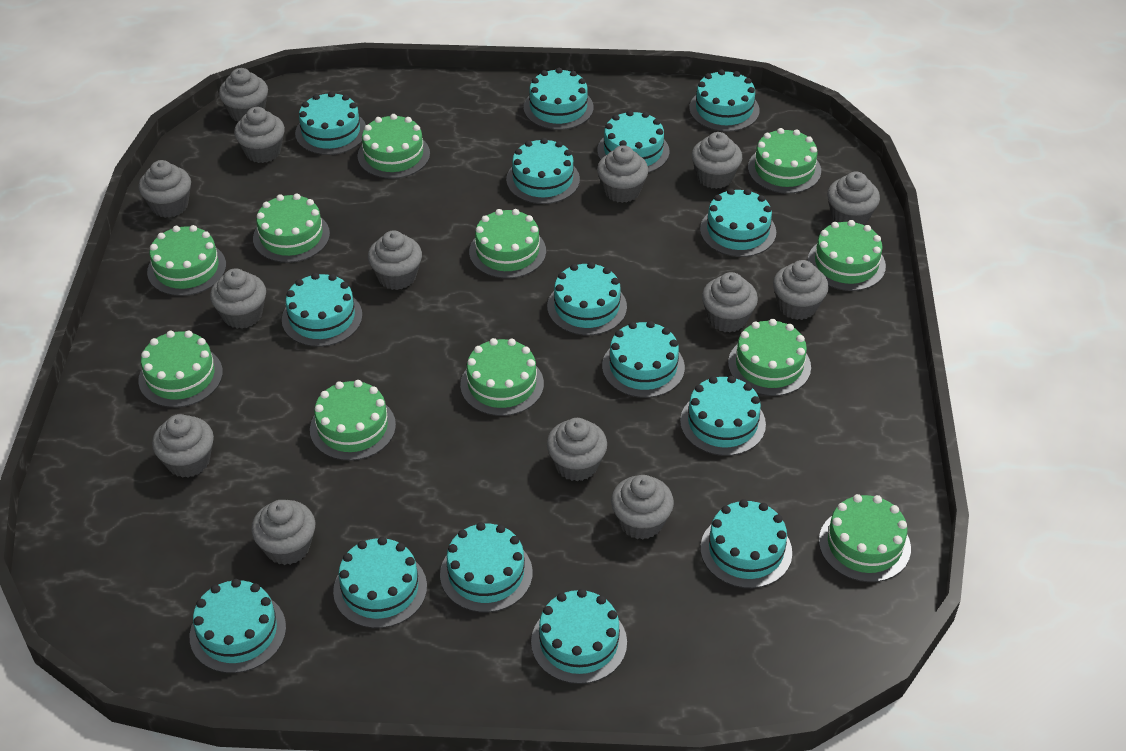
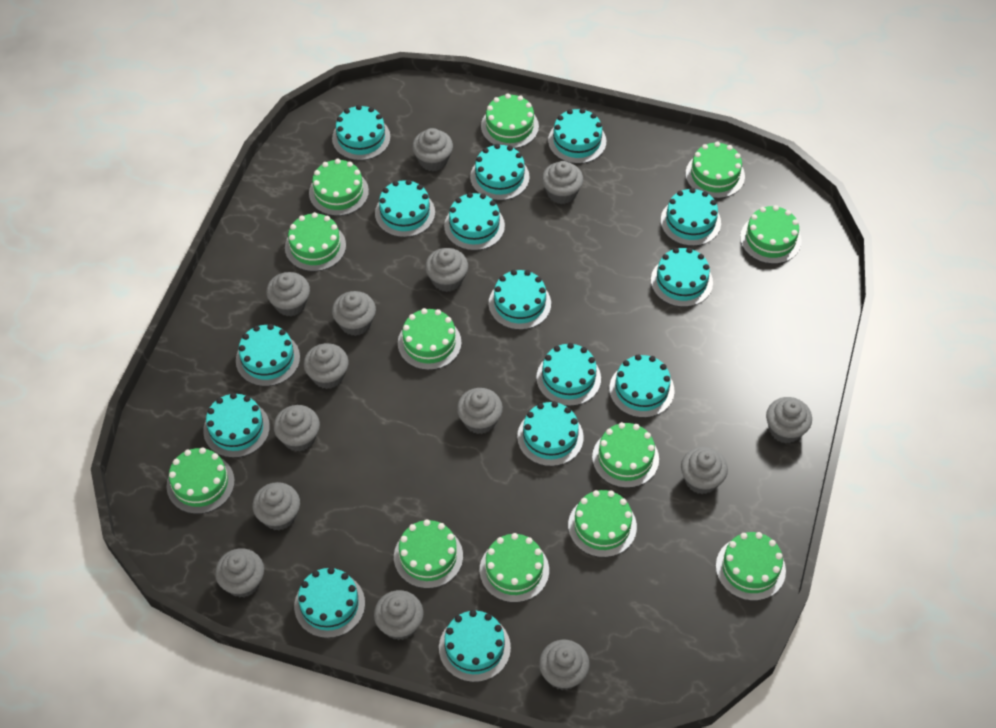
green cake: [138,330,223,408] [147,225,226,296] [253,193,330,263] [310,380,396,461] [358,114,430,179] [460,338,544,416] [469,209,546,279] [728,319,811,396] [748,128,821,194] [808,220,886,291] [819,494,911,582] = 11 -> [167,447,235,514] [285,212,346,271] [309,159,369,216] [394,519,463,589] [398,308,461,370] [480,533,549,603] [481,94,539,149] [568,490,637,557] [592,422,659,488] [686,142,745,198] [716,532,786,601] [740,205,802,264] = 12

